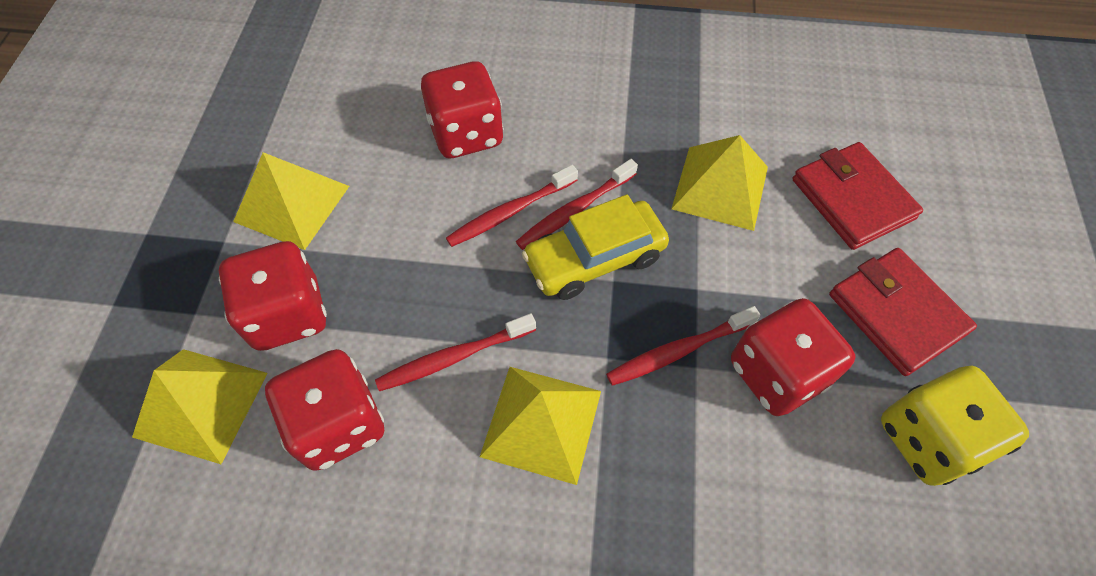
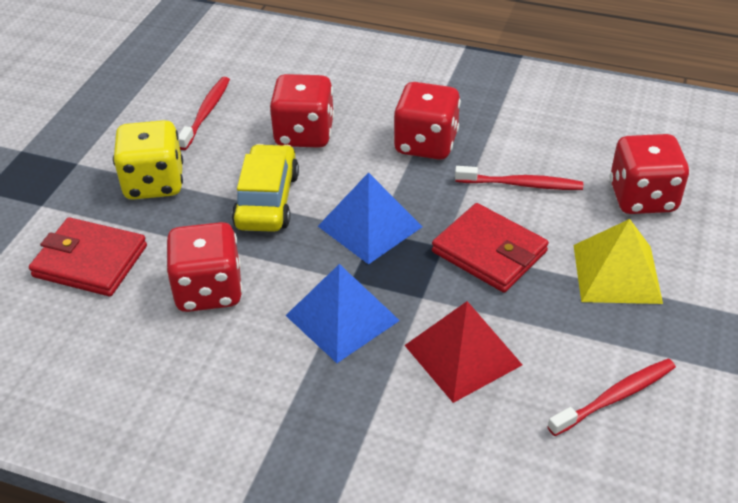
blue pyramid: none = 0 -> [285,264,400,363] [318,172,422,264] = 2
red pyramid: none = 0 -> [404,301,522,403] = 1
red toothbrush: [375,313,536,391] [446,165,578,247] [516,159,638,250] [606,306,760,386] = 4 -> [178,77,230,150] [455,166,583,190] [547,359,676,436] = 3
yellow pyramid: [132,349,268,464] [233,152,349,250] [480,367,601,485] [671,135,768,231] = 4 -> [573,219,663,304] = 1

